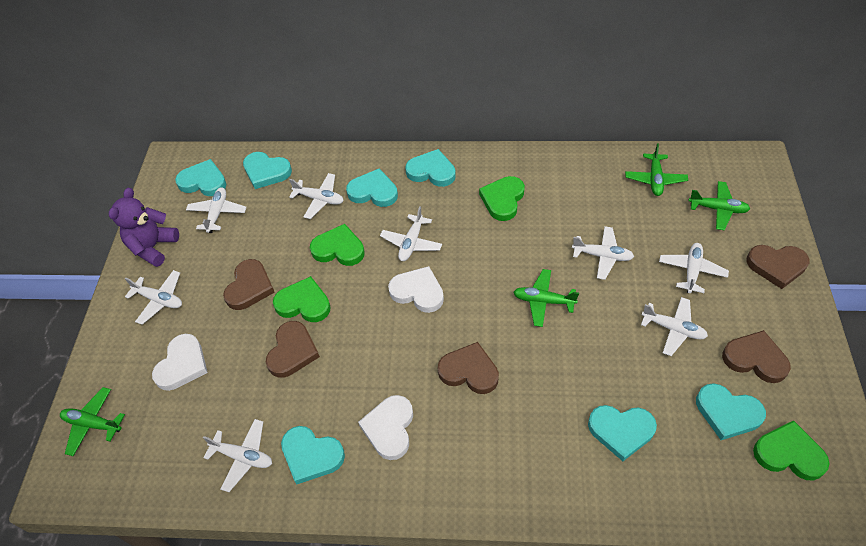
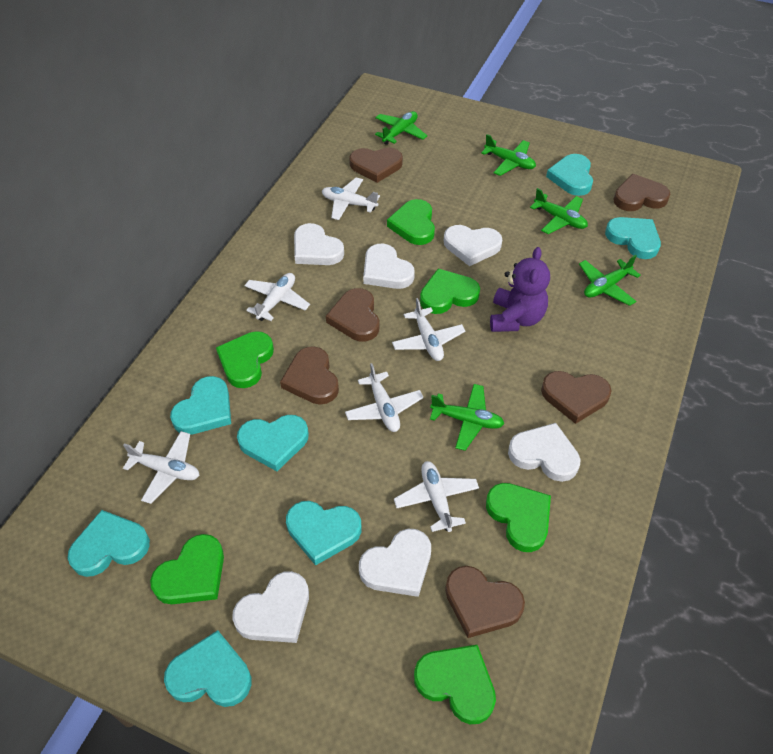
brown heart: [223,259,275,310] [266,321,320,378] [438,342,499,394] [722,330,791,383] [746,245,809,289] = 5 -> [280,346,339,405] [326,288,379,341] [349,148,403,183] [445,566,525,638] [541,371,612,424] [613,174,670,211] = 6
green heart: [273,276,331,322] [310,224,365,266] [479,176,525,221] [753,420,829,481] = 4 -> [150,534,224,604] [216,331,274,388] [387,199,435,245] [414,645,496,724] [420,269,480,314] [486,483,551,552] = 6
green plane: [60,387,125,456] [513,269,579,327] [625,144,688,196] [688,181,750,230] = 4 -> [375,111,428,145] [430,384,504,451] [481,134,536,176] [530,188,588,234] [579,255,641,306] = 5
white heart: [152,334,208,391] [358,395,413,460] [388,266,444,313] = 3 -> [232,571,309,643] [294,223,344,265] [359,529,431,597] [363,244,415,289] [444,225,502,266] [508,423,581,482] = 6
white plane: [125,270,182,325] [186,187,246,233] [203,419,272,492] [289,173,344,219] [380,207,442,261] [572,226,634,280] [641,297,708,356] [659,243,729,293] = 8 -> [123,431,200,504] [244,273,310,321] [322,178,380,220] [345,363,423,432] [392,298,465,361] [394,461,479,532] = 6

